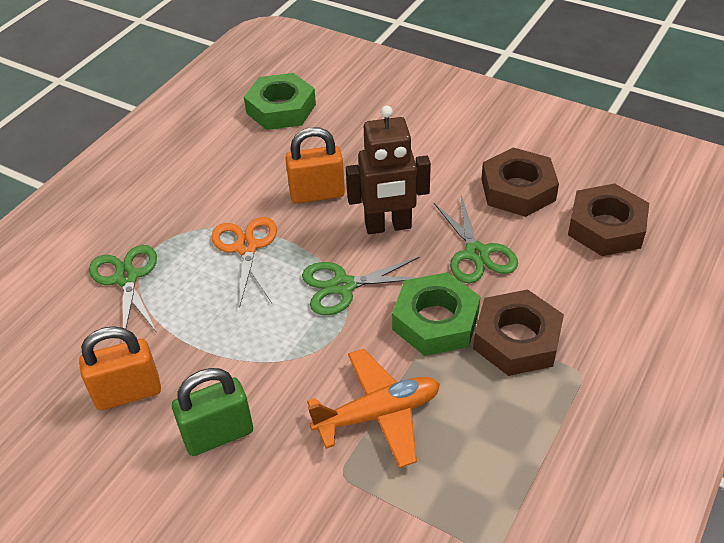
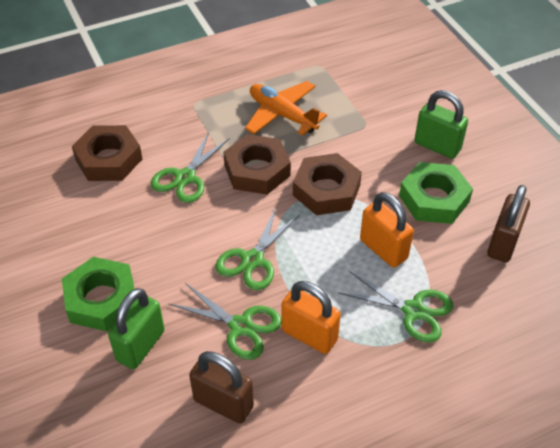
brown padlock: none = 0 -> [189,351,254,424] [487,185,530,262] = 2
brown robot: [346,106,431,234] = 1 -> none = 0
green padlock: [172,368,253,456] = 1 -> [108,288,165,369] [414,90,468,159] = 2
green scissors: [89,245,157,342] [302,257,420,315] [434,195,518,283] = 3 -> [151,132,230,203] [169,283,282,360] [215,208,299,290] [339,271,453,343] = 4
orange scissors: [211,217,277,308] = 1 -> none = 0

